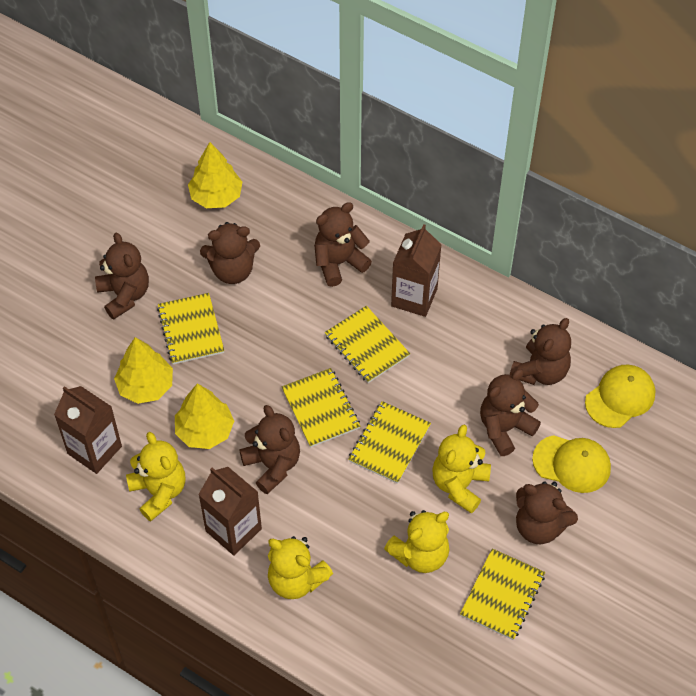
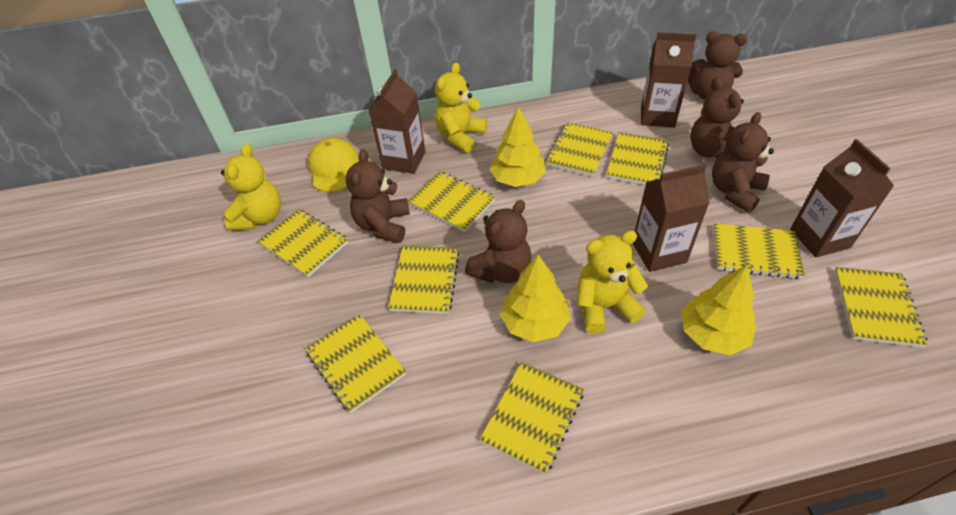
brown carton: [54,386,122,474] [198,467,262,556] [391,224,442,317] = 3 -> [368,69,425,174] [633,164,710,272] [641,32,696,128] [790,139,894,258] = 4
brown teddy bear: [95,232,149,320] [200,222,260,284] [239,405,300,494] [314,202,372,287] [480,369,541,456] [510,318,571,385] [516,481,578,544] = 7 -> [346,149,410,243] [465,200,531,283] [688,31,748,100] [690,77,744,159] [712,112,774,213] = 5
yellow cap: [532,435,611,493] [585,364,656,428] = 2 -> [308,138,359,192] = 1
yellow notebook: [157,293,224,364] [282,368,360,447] [324,306,410,383] [348,401,431,484] [460,548,545,640] = 5 -> [258,209,348,277] [306,315,406,413] [388,246,460,314] [408,171,495,232] [480,362,584,474] [546,122,613,177] [606,132,669,185] [713,223,805,279] [834,267,928,347] = 9
yellow teddy bear: [126,432,185,522] [268,536,333,599] [384,510,450,573] [432,425,491,513] = 4 -> [221,144,281,231] [435,62,487,153] [577,230,648,334] = 3

